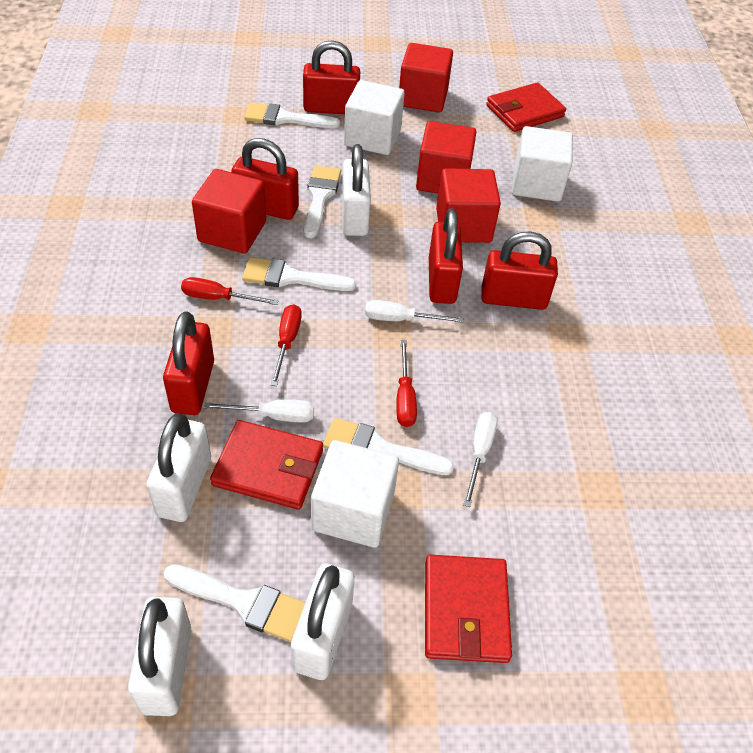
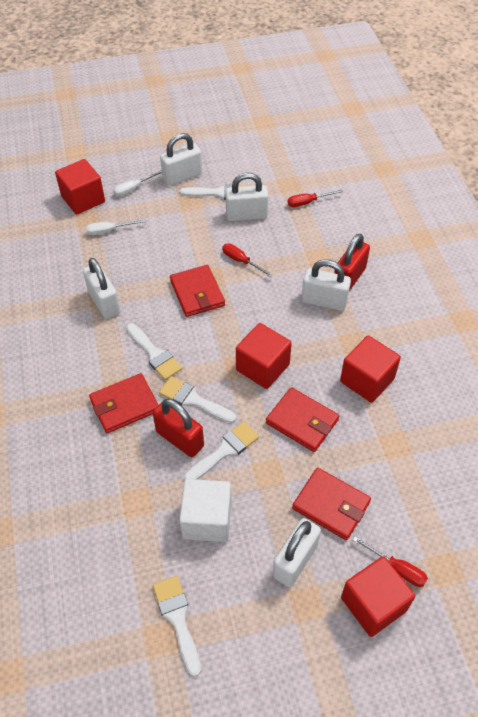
red padlock: [163,311,214,415] [231,138,299,220] [303,40,360,114] [429,208,463,304] [481,232,558,310] = 5 -> [153,398,204,457] [334,234,370,291] = 2
red wallet: [210,420,323,510] [425,555,512,663] [486,82,566,132] = 3 -> [89,373,159,433] [170,265,225,317] [266,387,339,452] [292,468,371,540] = 4
white cube: [311,440,399,548] [344,80,405,155] [512,126,573,202] = 3 -> [179,479,232,542] = 1
white padlock: [128,597,191,716] [146,413,211,522] [291,563,355,680] [342,144,371,236] = 4 -> [83,258,120,319] [160,133,202,186] [225,173,269,221] [273,518,321,587] [301,259,351,311] = 5
white screwdriver: [204,400,314,422] [365,300,464,323] [463,412,498,507] = 3 -> [86,219,146,235] [113,170,162,196] = 2

